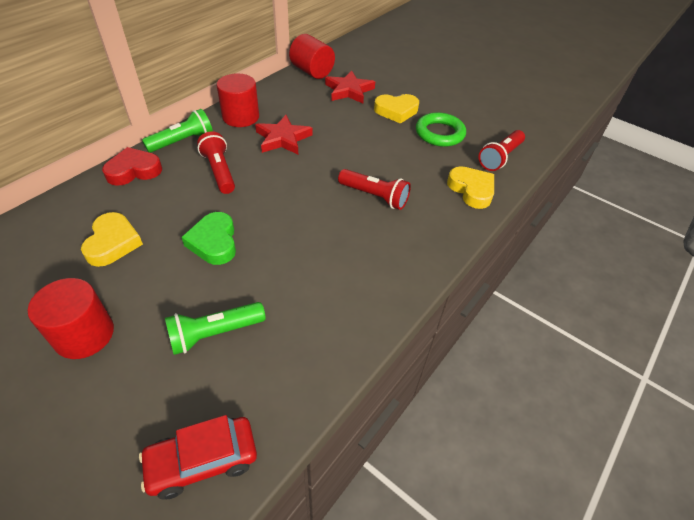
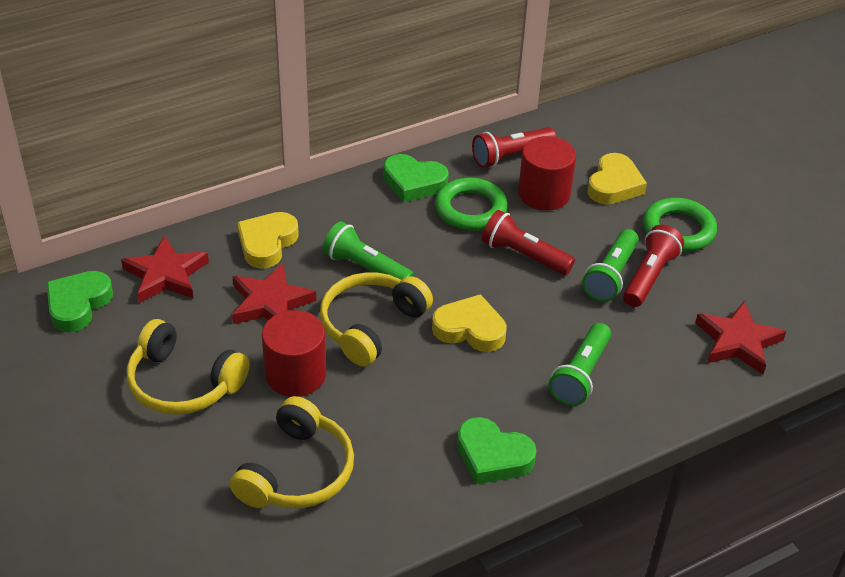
green flashlight: [142,109,213,153] [165,302,266,355] = 2 -> [323,221,414,280] [549,323,611,406] [582,229,639,302] = 3
green heart: [182,212,236,265] = 1 -> [46,271,113,332] [383,154,449,202] [457,417,536,484] = 3
green ring: [416,112,466,147] = 1 -> [435,178,508,231] [643,198,717,252] = 2
red car: [139,415,257,499] = 1 -> none = 0
red cylinder: [28,278,114,359] [217,73,259,127] [289,34,335,79] = 3 -> [262,310,326,397] [518,136,576,210] = 2
red heart: [102,147,162,186] = 1 -> none = 0
red star: [255,115,313,154] [325,70,375,103] = 2 -> [121,236,209,303] [232,263,317,324] [695,301,786,374] = 3
yellow headphones: none = 0 -> [127,319,250,415] [230,396,354,509] [320,272,433,367] = 3

